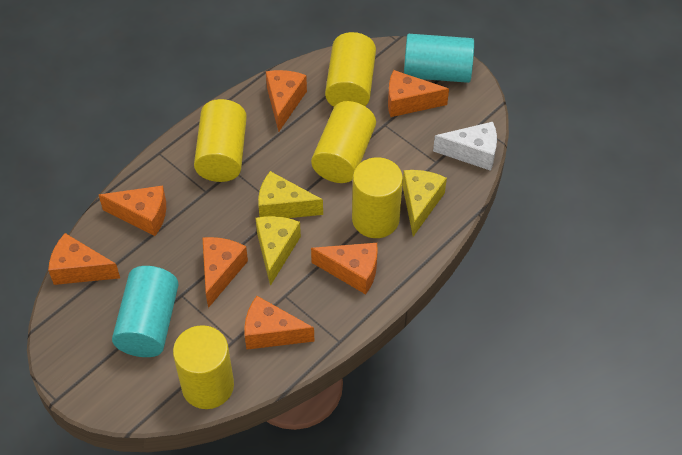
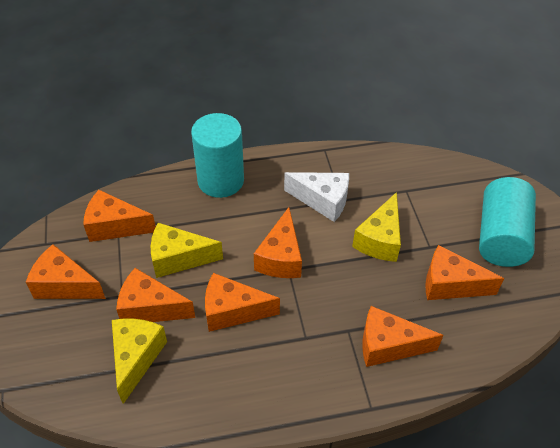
yellow cylinder: [173,325,234,409] [194,99,247,182] [311,101,376,183] [325,32,376,107] [352,157,403,238] = 5 -> none = 0

